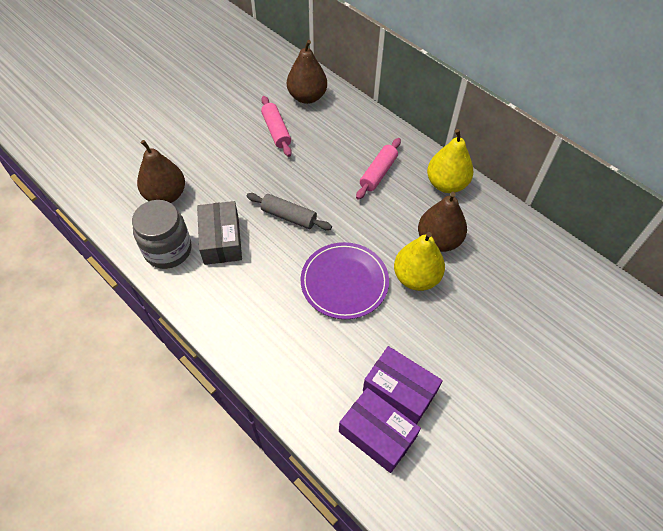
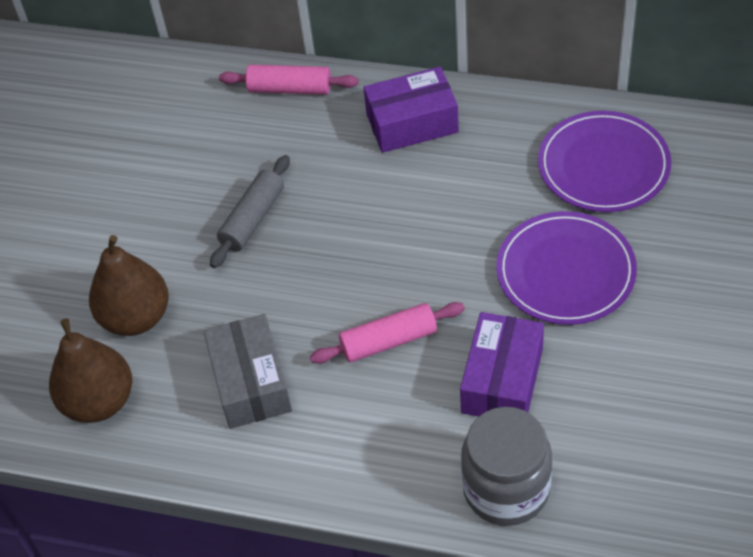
brown pear: [137,140,185,203] [287,40,327,104] [418,192,467,252] = 3 -> [49,318,132,423] [89,235,169,336] = 2
purple plate: [301,242,389,319] = 1 -> [496,211,637,325] [538,111,671,212] = 2
yellow pear: [394,232,445,291] [427,129,473,193] = 2 -> none = 0

